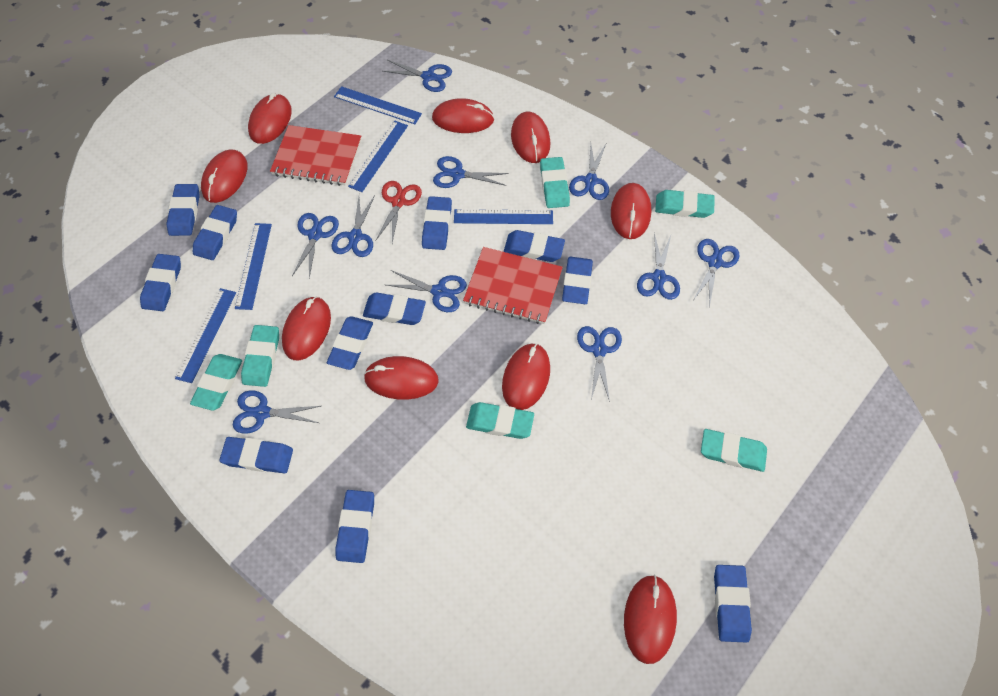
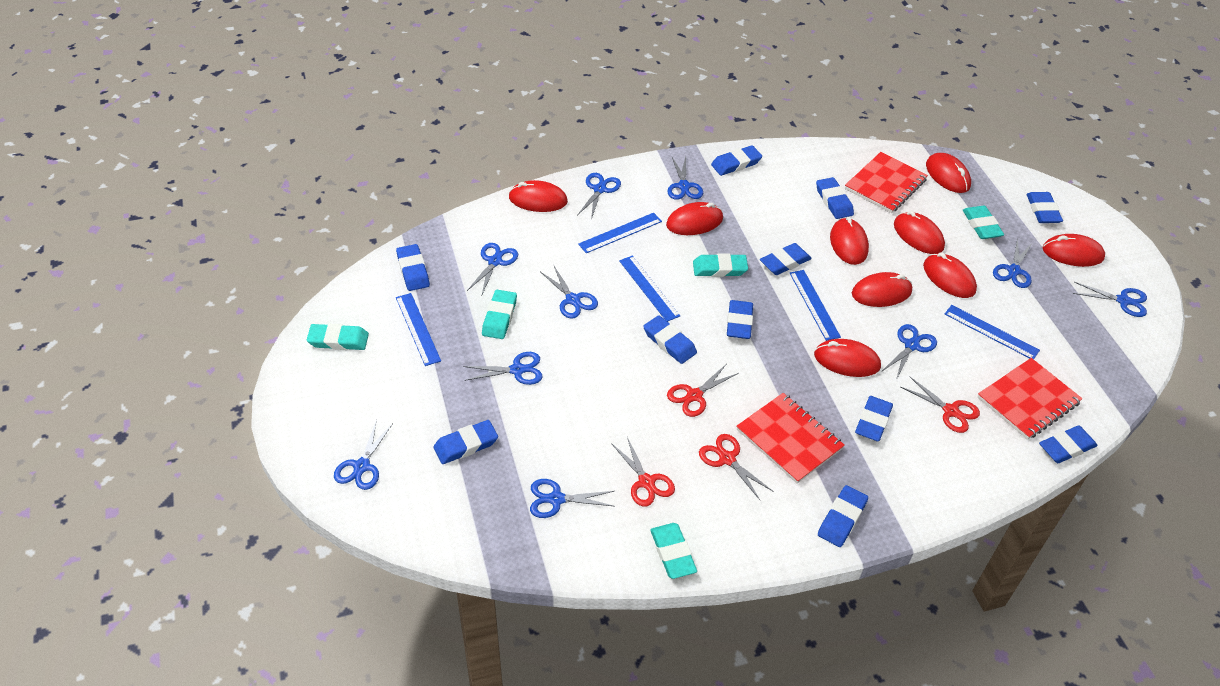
red notebook: [270,125,362,186] [463,247,563,324] = 2 -> [736,393,845,484] [845,152,928,213] [977,358,1083,440] = 3
red scissors: [375,181,422,243] = 1 -> [611,437,675,507] [667,364,739,417] [699,434,773,500] [901,377,980,433] = 4
turquoise eraser: [190,354,242,411] [241,325,279,387] [466,402,534,439] [540,157,570,208] [655,190,715,218] [701,429,767,472] = 6 -> [307,324,369,350] [482,290,517,339] [650,523,697,579] [693,253,748,277] [963,206,1004,239] = 5

